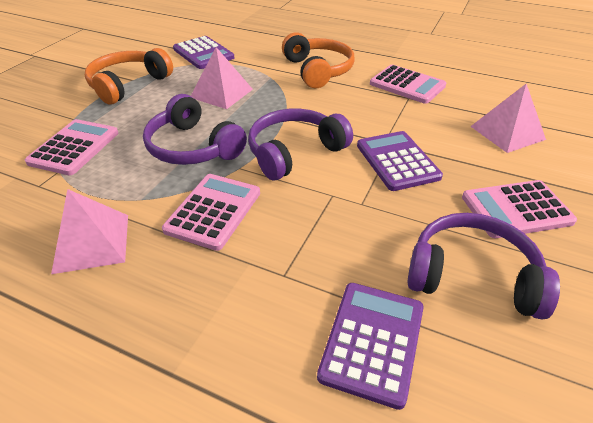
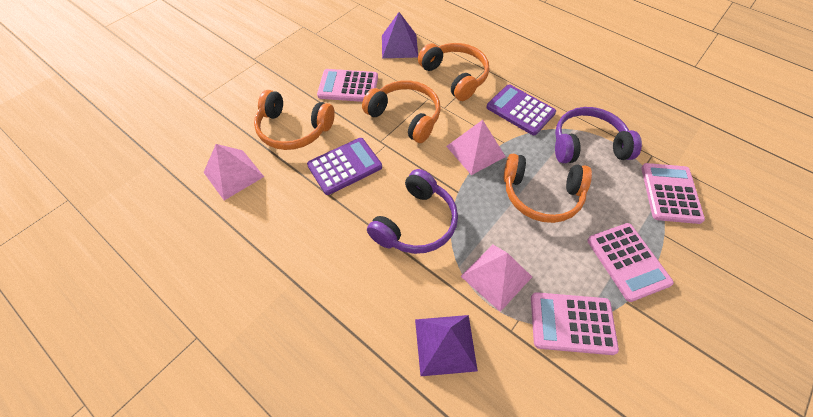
orange headphones: [85,48,173,104] [282,32,355,88] = 2 -> [254,90,335,150] [362,80,441,143] [418,43,489,101] [504,154,592,223] = 4
purple calculator: [173,36,234,69] [317,283,424,410] [357,131,443,191] = 3 -> [307,138,382,195] [486,84,556,135] = 2
purple headphones: [143,94,247,165] [248,109,353,180] [407,213,560,320] = 3 -> [367,169,458,254] [555,107,642,163] = 2
purple pyramid: none = 0 -> [382,12,418,58] [415,315,478,376] = 2

